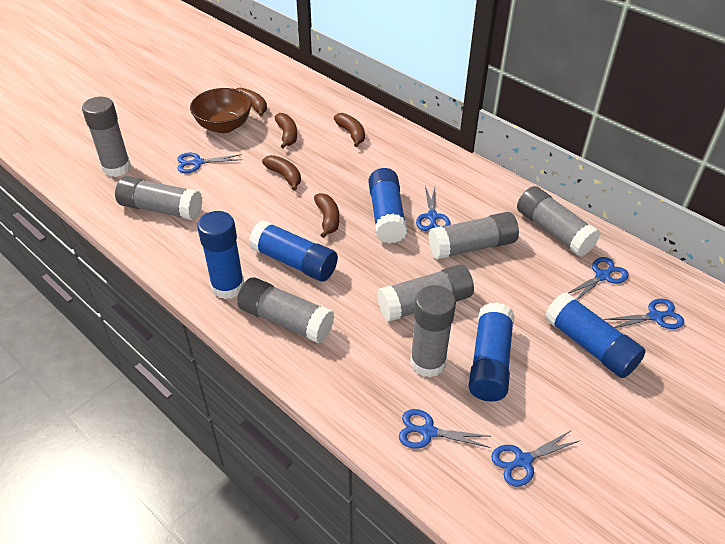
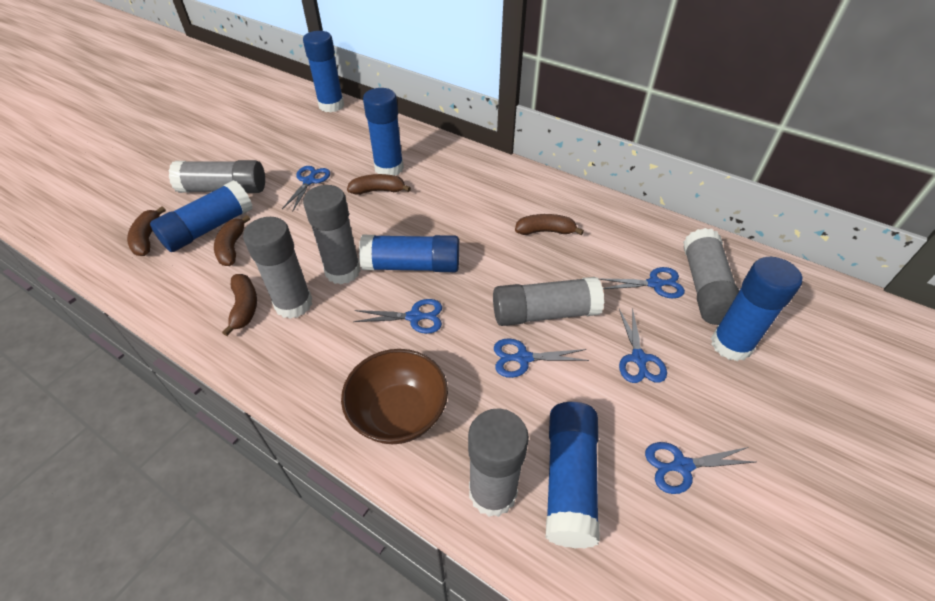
blue glue stick: [197,211,244,299] [249,220,338,282] [369,168,407,244] [468,302,515,401] [545,292,646,378] = 5 -> [150,180,252,252] [303,31,344,113] [359,235,459,272] [363,88,404,176] [545,402,600,548] [711,257,802,361] = 6
grey glue stick: [82,97,131,177] [115,176,202,220] [237,277,334,344] [377,265,474,322] [410,285,456,378] [428,212,519,259] [517,186,600,257] = 7 -> [169,160,265,193] [243,217,312,319] [303,185,361,284] [468,408,529,517] [493,277,604,326] [683,228,739,325] = 6

